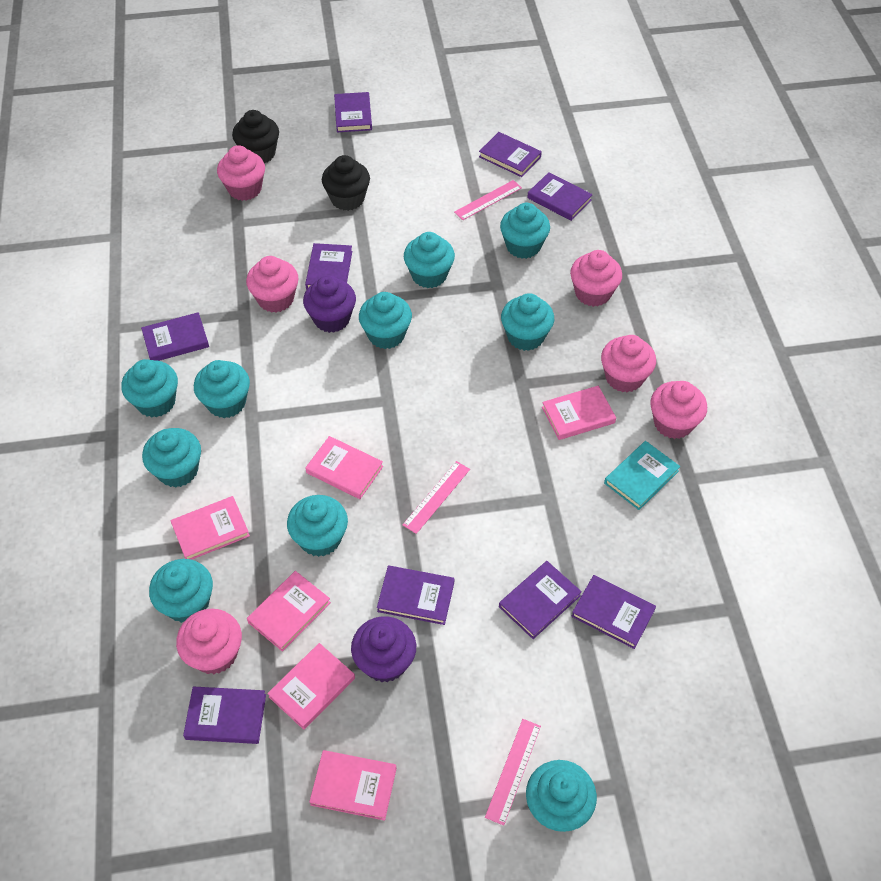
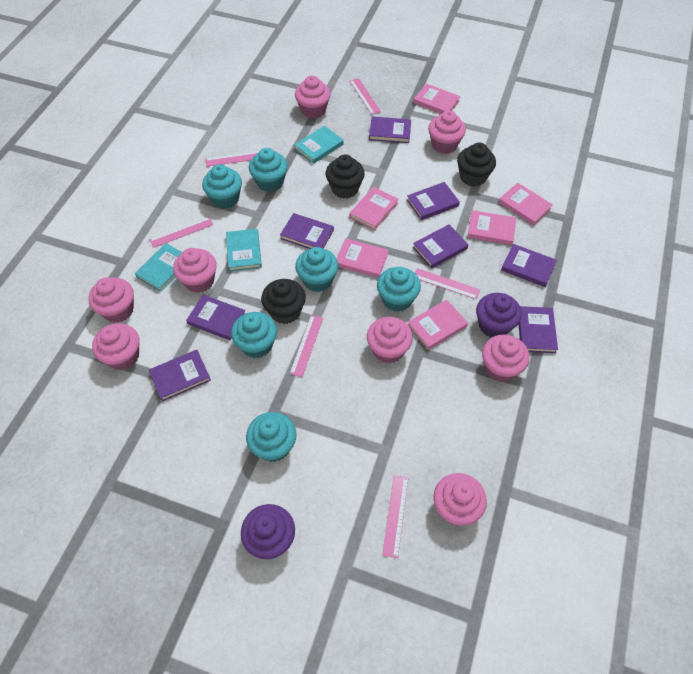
black cupcake: [232,110,279,164] [322,155,370,211] = 2 -> [261,279,306,324] [326,154,365,199] [457,142,496,187] = 3
pink cupcake: [176,609,242,674] [217,145,265,201] [246,256,299,313] [570,250,622,307] [601,335,656,393] [650,381,707,439] = 6 -> [88,277,134,323] [92,323,139,370] [173,248,217,293] [295,75,331,119] [367,317,413,363] [428,110,466,154] [433,473,487,526] [482,334,529,382] = 8
pink ruler: [402,461,470,534] [454,180,522,220] [485,719,541,826] = 3 -> [149,217,213,248] [205,151,259,167] [290,315,323,377] [350,78,381,115] [382,475,409,558] [415,268,480,299] = 6
purple book: [141,312,209,361] [183,686,266,744] [305,243,352,290] [334,92,372,132] [377,566,454,625] [479,132,542,177] [499,561,582,639] [527,172,593,221] [571,575,656,649] = 9 -> [149,350,211,402] [186,295,246,340] [280,213,334,249] [369,117,411,143] [407,182,460,220] [413,224,469,268] [501,244,557,287] [519,306,558,353] = 8
turquoise book: [604,441,680,510] = 1 -> [135,243,182,292] [226,229,262,272] [294,126,344,164] = 3
turquoise cupcake: [121,359,178,418] [142,428,201,488] [149,559,213,623] [194,360,250,418] [287,495,348,557] [359,292,412,349] [404,232,455,288] [500,203,550,259] [501,293,554,351] [526,760,597,832] = 10 -> [202,164,242,209] [231,312,277,358] [246,412,296,462] [249,148,288,192] [295,247,338,292] [377,267,421,312] = 6

